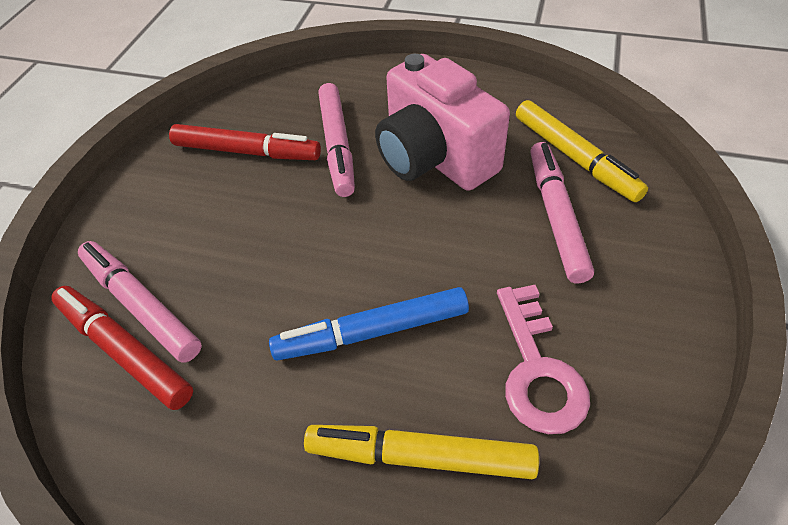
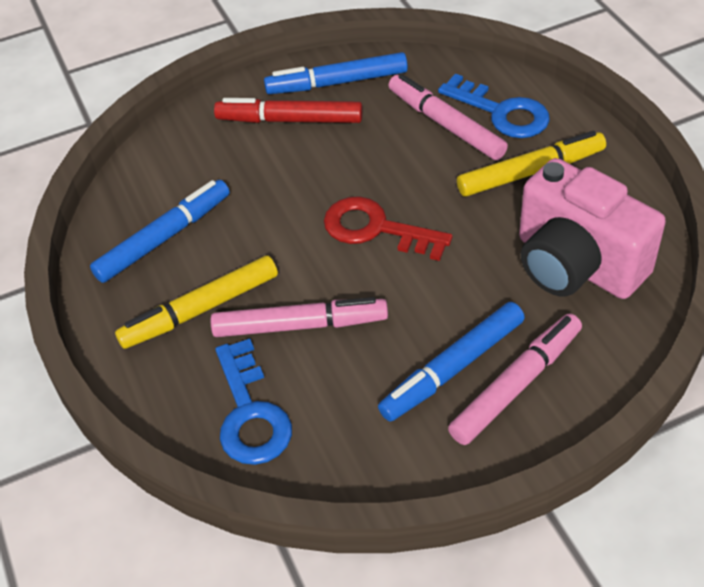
blue key: none = 0 -> [215,339,292,465] [438,73,550,138] = 2
blue marker: [269,287,469,361] = 1 -> [90,180,230,283] [264,52,408,94] [378,302,525,422] = 3
pink key: [497,285,590,434] = 1 -> none = 0
red key: none = 0 -> [324,196,452,261] = 1
red marker: [51,286,193,410] [169,124,321,160] = 2 -> [214,98,363,123] = 1

